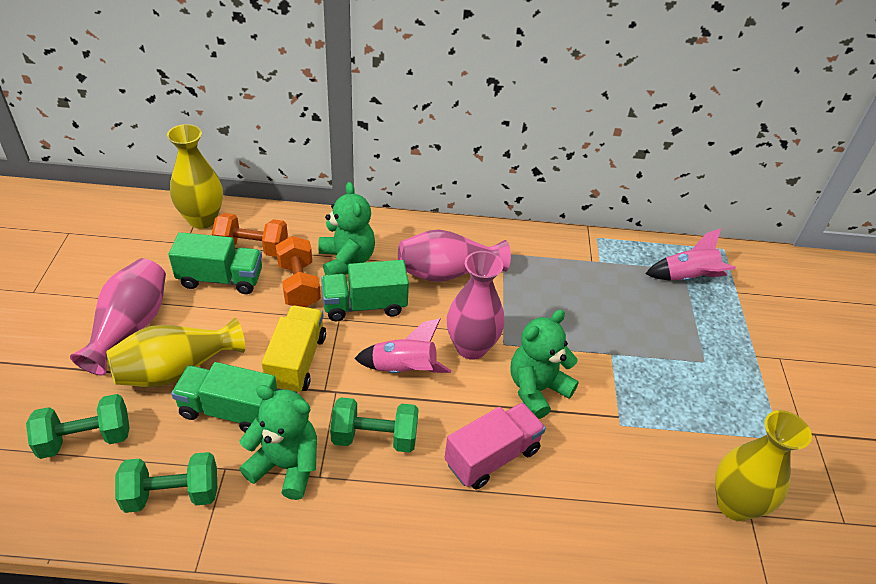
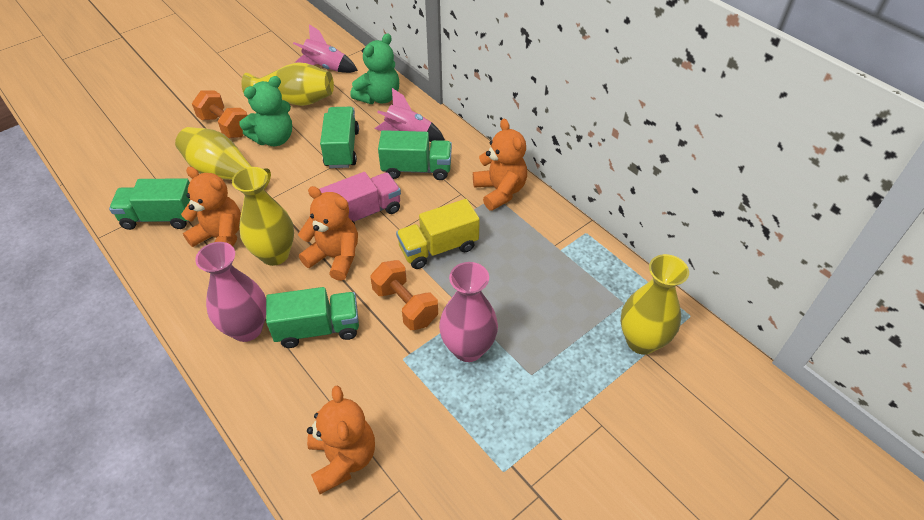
green dumbbell: [26,394,129,459] [115,452,217,513] [330,397,419,452] = 3 -> none = 0
green teddy bear: [240,385,317,500] [318,182,375,275] [511,310,579,419] = 3 -> [239,76,292,146] [350,33,399,104] = 2
green truck: [169,232,262,294] [171,362,277,432] [321,260,409,321] = 3 -> [109,178,190,230] [266,287,359,348] [320,107,359,168] [378,130,452,180] = 4
orange teddy bear: none = 0 -> [181,167,241,247] [298,186,358,281] [307,385,375,494] [473,119,527,211] = 4
pink vase: [70,258,166,375] [398,229,511,282] [447,251,505,360] = 3 -> [195,242,266,342] [439,262,498,362] = 2
yellow vase: [106,318,245,387] [167,124,223,229] [715,410,812,521] = 3 -> [175,127,271,190] [232,167,294,266] [242,62,334,106] [621,254,689,355] = 4

